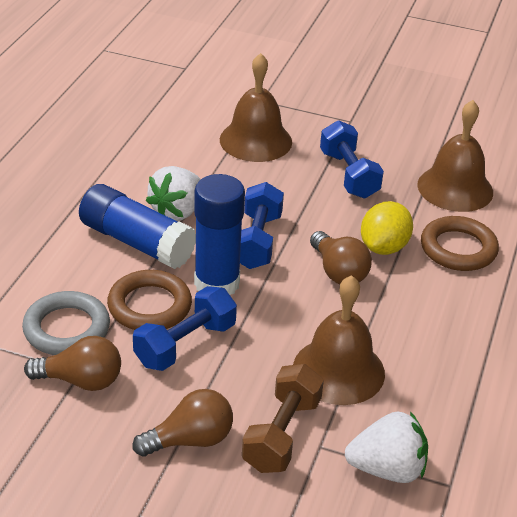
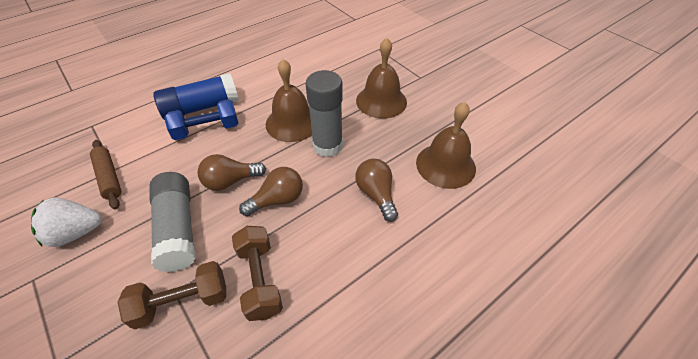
blue dumbbell: [133,286,237,371] [240,182,284,269] [320,120,384,198] = 3 -> [164,99,238,140] = 1
blue glue stick: [79,184,196,269] [194,174,245,295] = 2 -> [153,73,239,120] = 1
brown dumbbell: [242,364,324,473] = 1 -> [118,261,226,329] [232,226,283,321] = 2
brown ring: [107,270,192,330] [421,216,499,271] = 2 -> none = 0
brown rolling pin: none = 0 -> [90,140,121,210] = 1
grey glue stick: none = 0 -> [149,172,196,272] [306,70,343,157] = 2
grey ring: [22,291,110,355] = 1 -> none = 0
white strawberry: [146,166,201,221] [345,412,428,483] = 2 -> [31,198,102,247] = 1
yellow lemon: [361,201,413,255] = 1 -> none = 0

